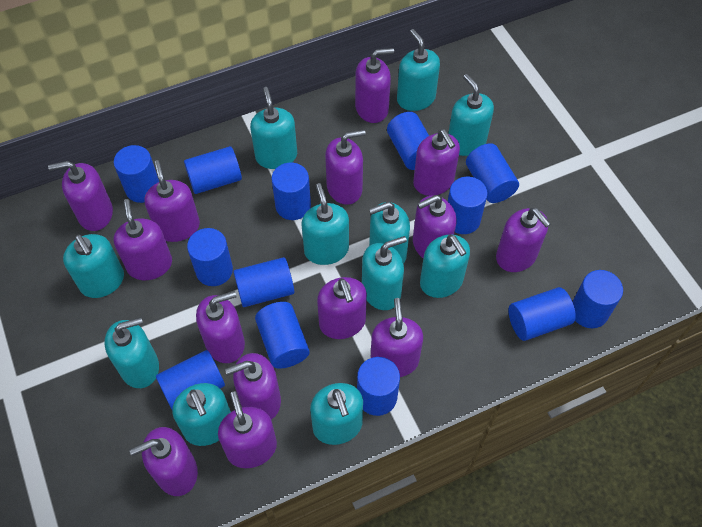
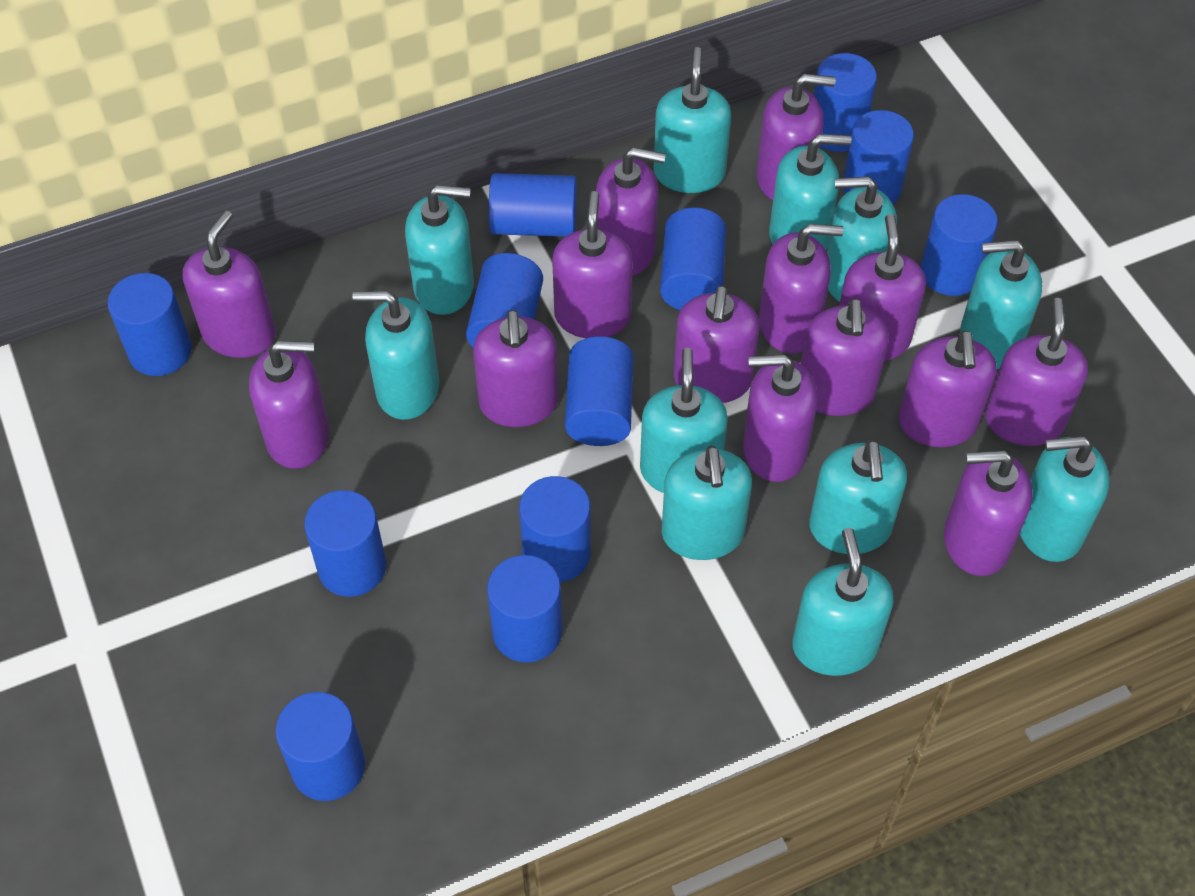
blue cylinder: [114,145,159,203] [156,350,225,410] [184,146,242,194] [187,228,233,286] [233,257,294,307] [255,302,309,369] [271,163,311,220] [357,357,400,416] [387,112,429,170] [448,177,488,234] [466,143,519,203] [508,287,576,341] [572,270,623,328] = 13 -> [108,273,192,376] [275,692,365,801] [304,490,386,597] [466,253,543,348] [487,555,562,663] [489,173,577,237] [519,476,591,582] [565,336,633,446] [660,208,726,310] [814,53,877,152] [843,110,914,204] [920,194,998,296] = 12

